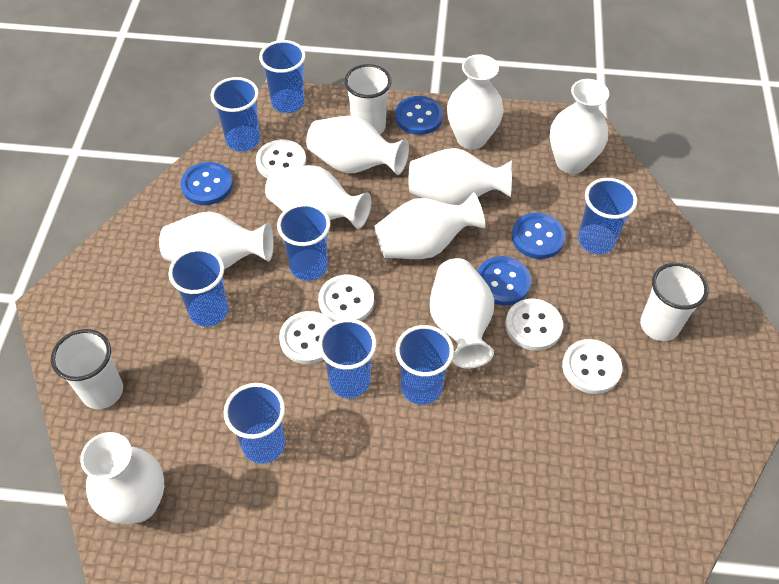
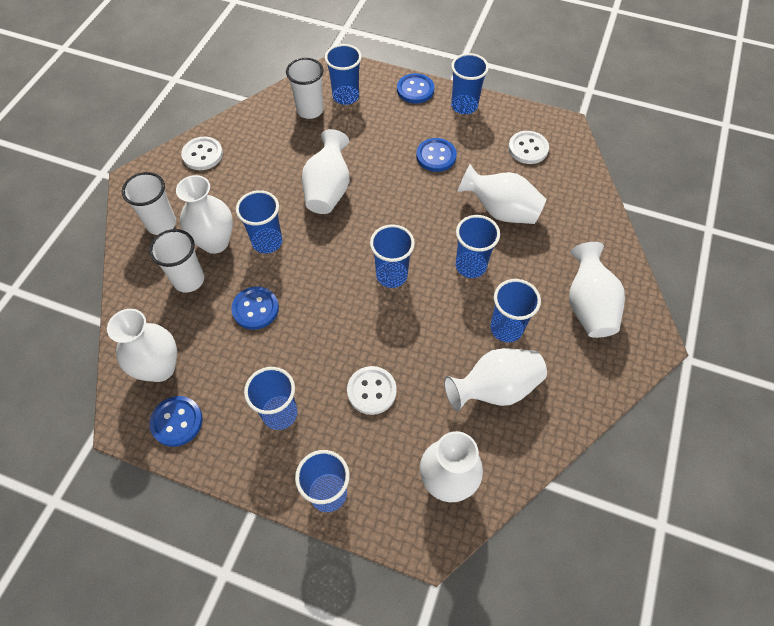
white button: [256,139,306,179] [279,311,332,364] [318,275,374,322] [505,299,563,351] [562,339,622,394] = 5 -> [181,137,223,170] [347,366,397,415] [508,131,549,164] = 3
white vase: [80,432,164,524] [159,212,274,269] [265,165,371,229] [306,116,409,175] [374,192,485,259] [408,148,512,205] [430,258,494,369] [447,54,504,150] [550,79,609,174] = 9 -> [107,309,177,382] [176,175,233,254] [302,129,350,214] [420,431,483,502] [444,348,547,411] [458,164,547,224] [569,242,625,338] = 7

